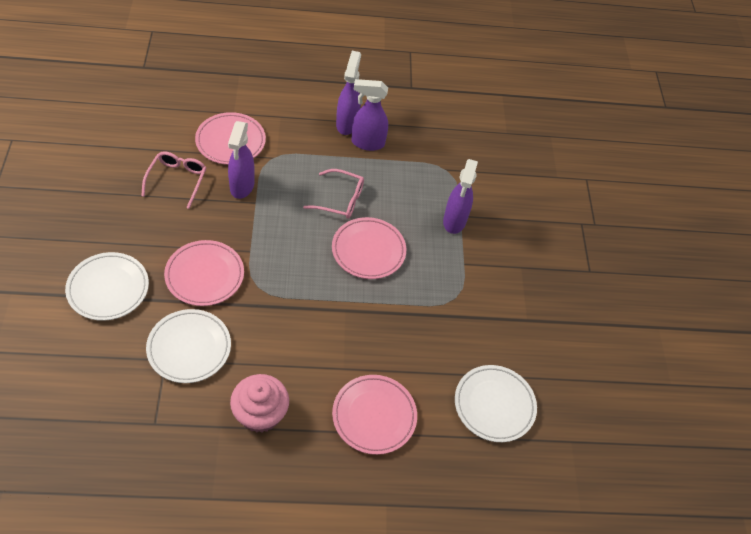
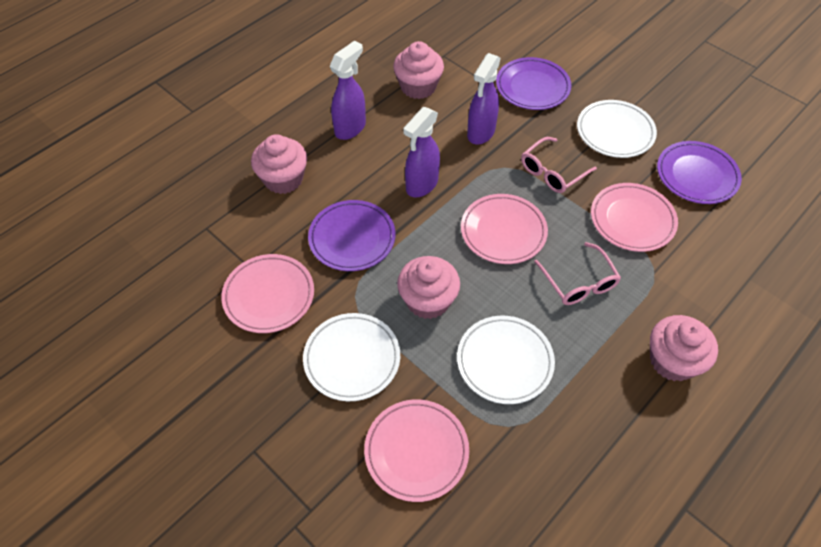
pink cupcake: [230,374,289,433] = 1 -> [251,134,307,194] [393,41,444,99] [397,256,460,319] [650,315,718,381] = 4
purple plate: none = 0 -> [308,200,396,271] [496,57,571,110] [657,141,742,204] = 3
purple spray bottle: [228,121,255,199] [336,51,361,135] [352,79,388,151] [443,159,478,234] = 4 -> [330,41,366,140] [403,107,440,198] [467,53,501,144] = 3

